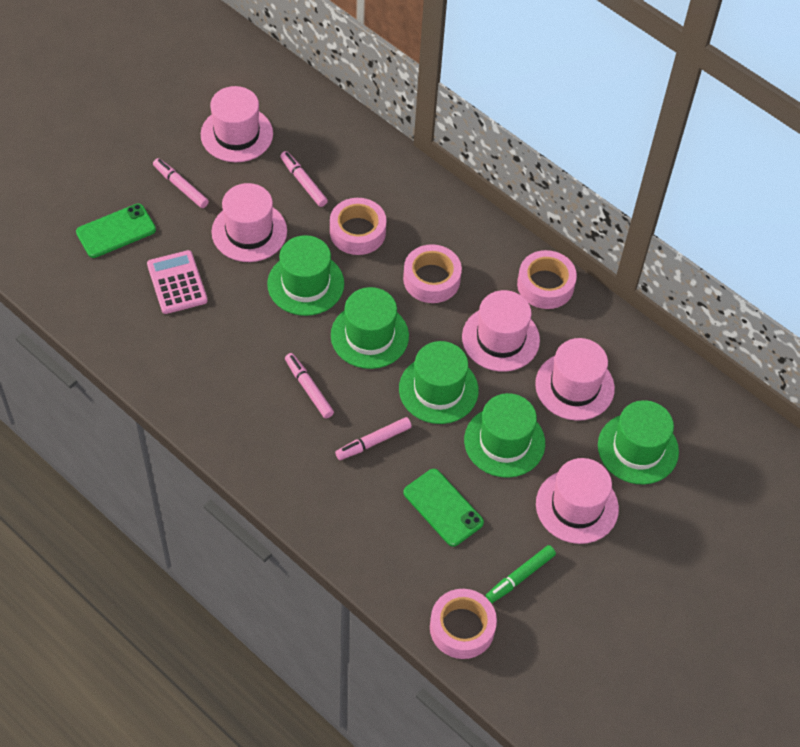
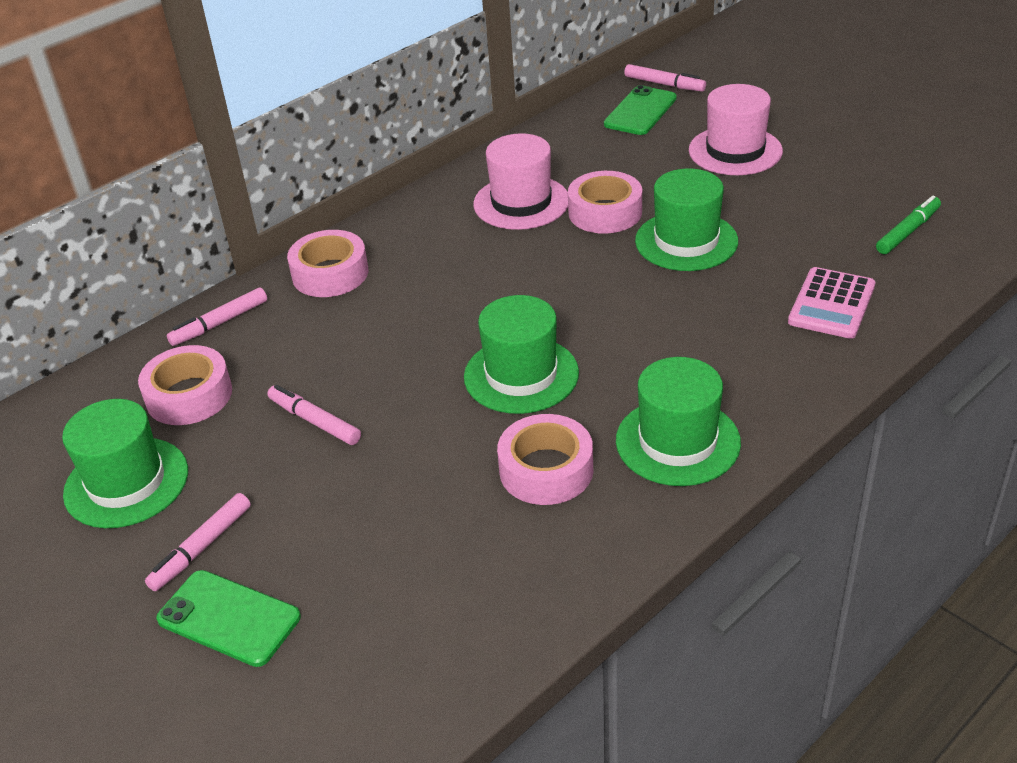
green hat: [267,235,344,316] [331,287,409,369] [399,341,479,424] [464,393,545,478] [598,400,679,484] = 5 -> [62,399,188,528] [464,295,579,414] [616,357,741,486] [635,168,738,271] = 4
pink hat: [201,86,273,162] [212,183,287,262] [462,290,540,372] [535,338,615,421] [536,458,619,544] = 5 -> [473,133,568,230] [689,84,783,175] = 2

